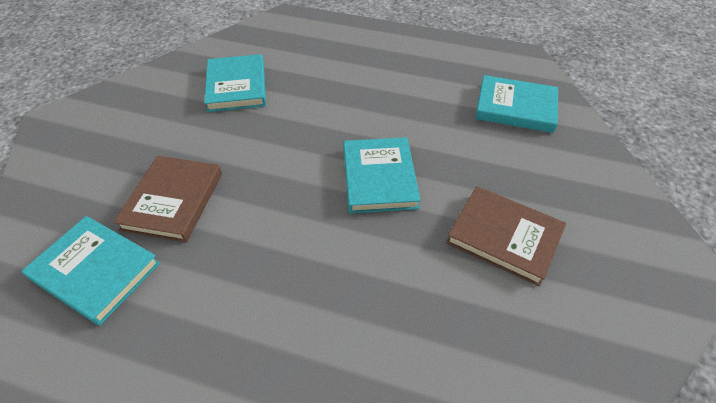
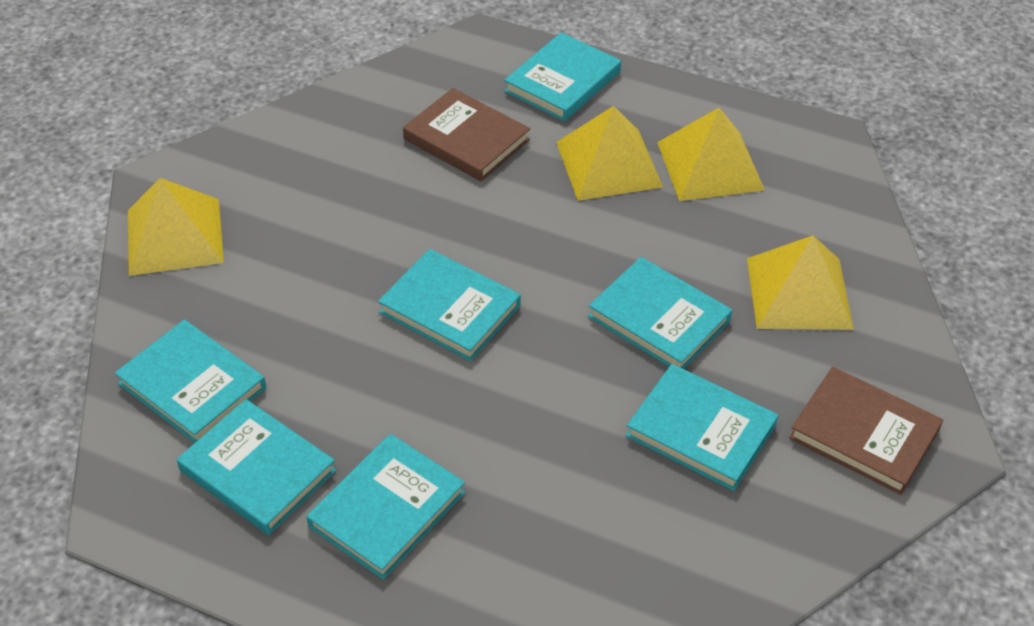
turquoise book: [22,216,160,326] [204,54,266,112] [343,137,421,213] [475,75,558,133] = 4 -> [115,320,266,443] [177,399,336,535] [306,434,465,580] [378,249,521,361] [504,32,621,121] [588,257,732,369] [625,364,779,491] = 7
yellow pyramid: none = 0 -> [128,178,224,276] [556,106,663,201] [657,108,765,201] [747,235,854,330] = 4

